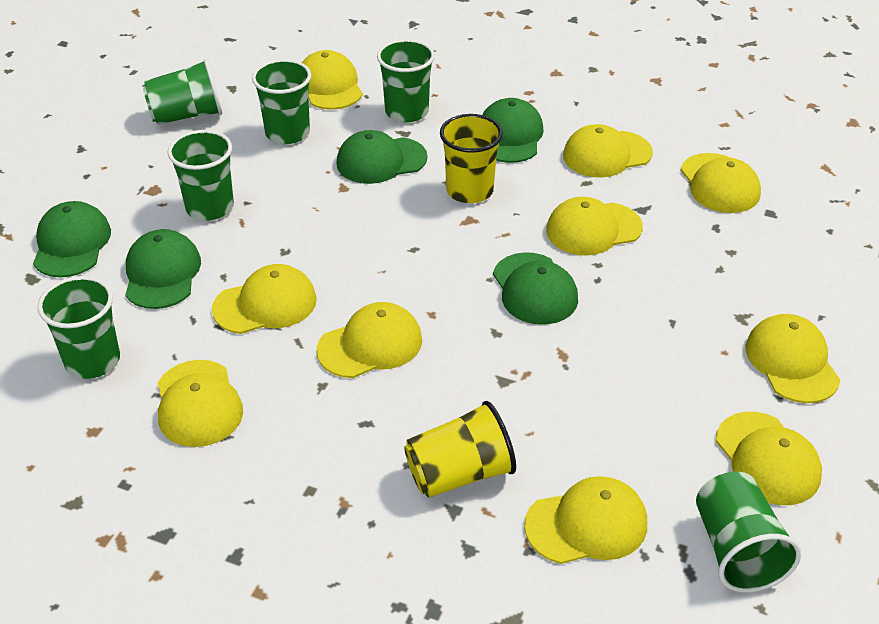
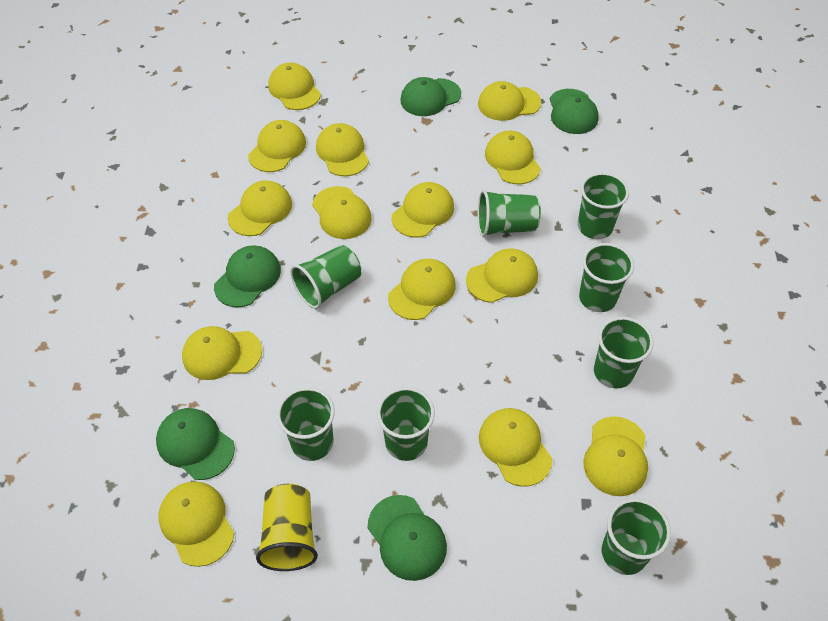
green cup: [37,276,120,379] [142,59,222,125] [167,130,234,221] [252,59,311,144] [377,39,435,123] [696,472,801,592] = 6 -> [277,387,335,461] [290,245,361,309] [377,387,435,461] [478,190,541,237] [578,173,629,239] [579,243,634,312] [594,317,653,388] [602,498,671,575] = 8
yellow cap: [158,360,243,447] [212,264,317,334] [302,50,363,110] [317,302,422,378] [524,476,647,564] [546,197,643,256] [563,124,653,178] [681,153,761,213] [716,412,822,505] [746,314,840,403] = 10 -> [158,482,234,567] [182,326,262,380] [228,180,292,236] [248,120,306,172] [268,63,321,110] [312,186,372,239] [316,123,369,176] [388,259,455,320] [391,182,454,237] [466,248,538,303] [478,81,541,121] [479,408,552,487] [485,131,541,184] [584,416,648,496] = 14
yellow cup: [404,401,516,498] [440,114,503,203] = 2 -> [256,484,318,571] = 1

